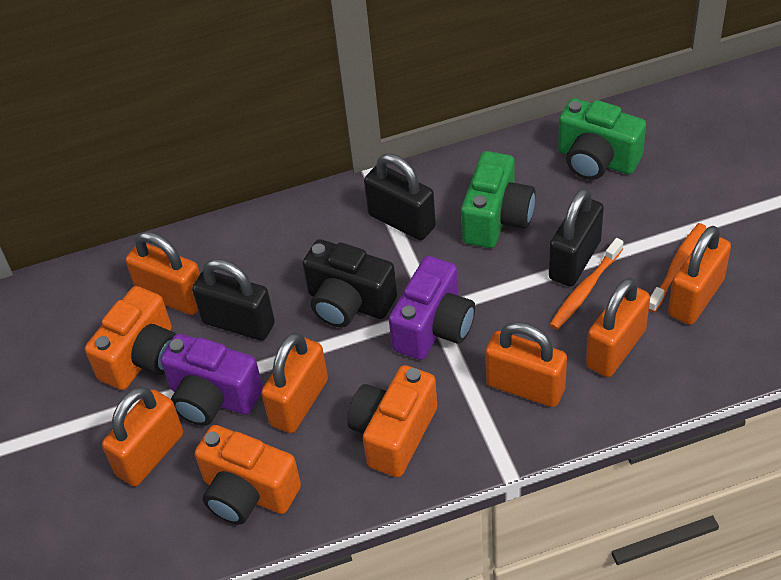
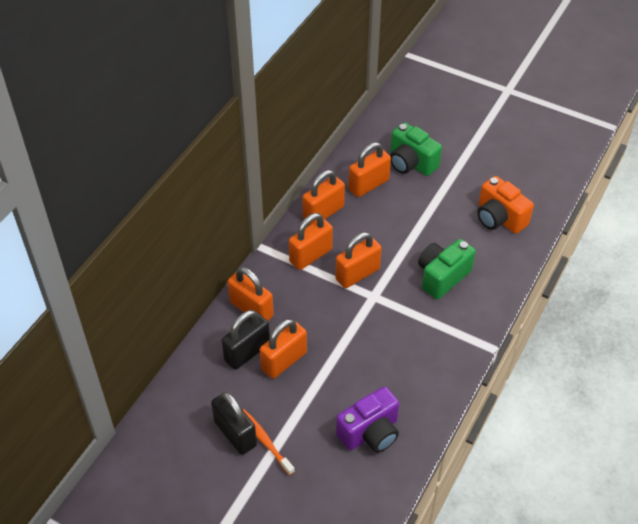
black camera: [303,239,397,327] = 1 -> none = 0
black padlock: [192,259,275,341] [364,154,436,241] [549,188,604,287] = 3 -> [211,391,257,455] [222,310,270,370] = 2
orange camera: [85,286,176,390] [195,425,301,525] [347,365,437,477] = 3 -> [477,176,534,234] = 1
orange toothbrush: [550,238,624,330] [649,223,706,312] = 2 -> [242,409,295,475] = 1
purple camera: [161,334,263,426] [389,256,475,360] = 2 -> [336,386,399,453] = 1

